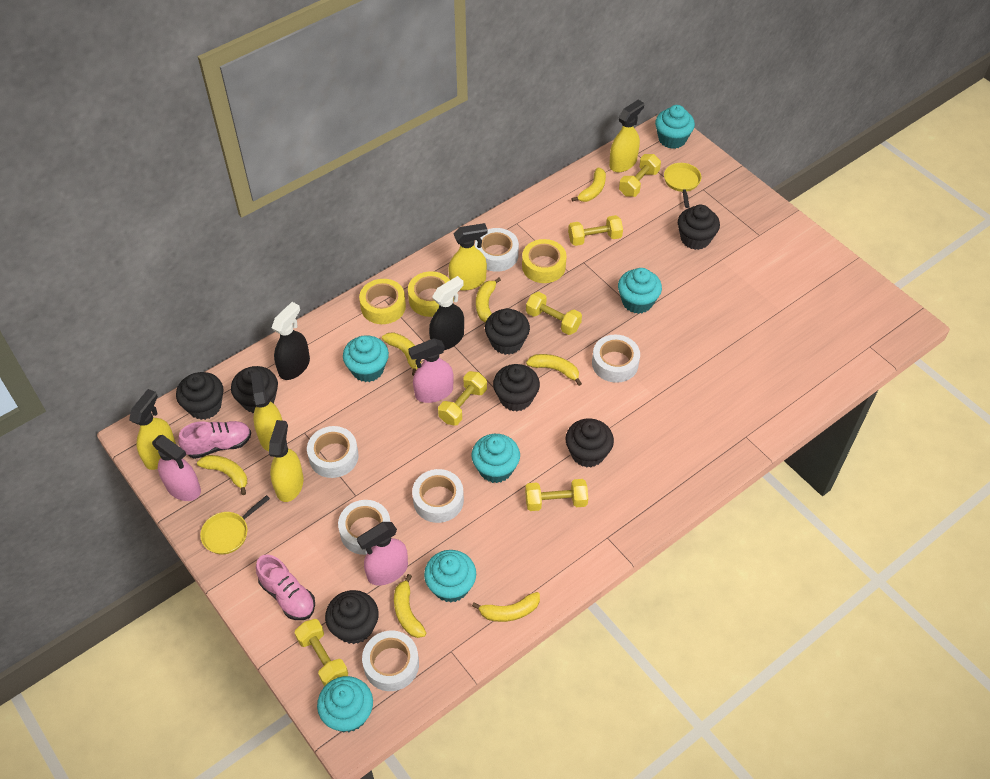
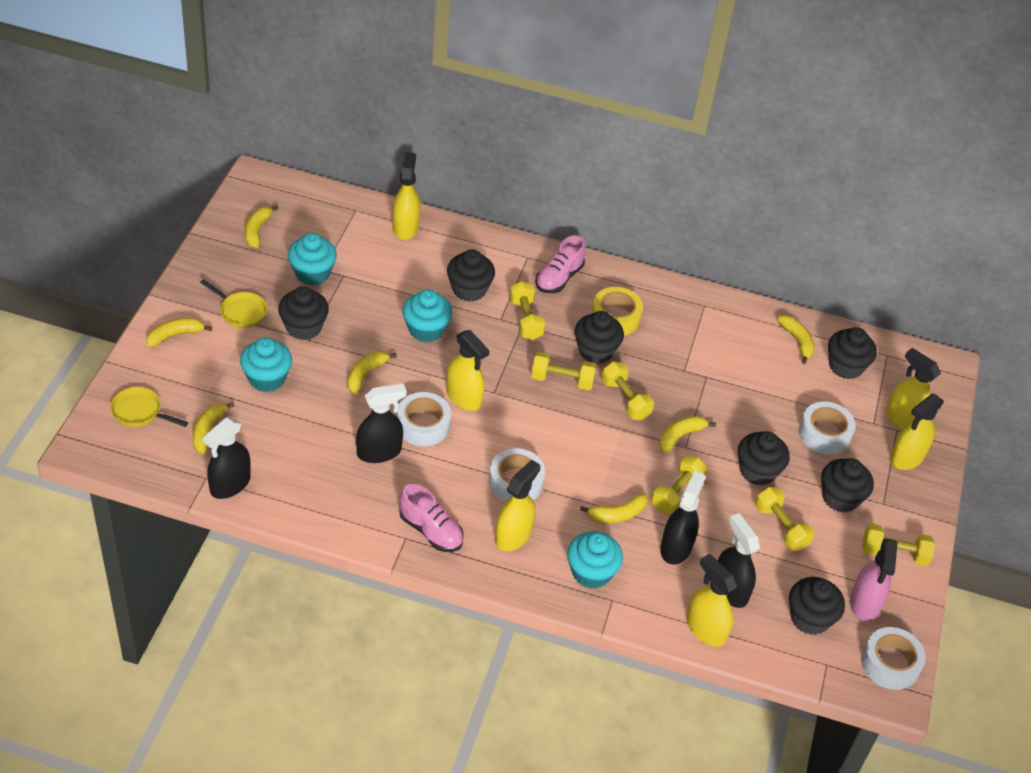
black spray bottle: [271,302,310,380] [429,276,464,350] = 2 -> [203,417,251,499] [356,384,407,463] [660,471,705,565] [718,513,760,608] = 4
pink spray bottle: [152,435,201,501] [357,522,408,585] [408,338,454,403] = 3 -> [850,539,898,622] = 1
turquoise cupcake: [317,676,373,732] [343,336,389,382] [424,550,476,602] [472,434,520,483] [618,268,662,314] [655,105,695,149] = 6 -> [240,338,292,392] [288,233,337,285] [403,289,452,342] [567,531,623,589] = 4
white tape: [307,426,359,478] [338,500,391,555] [362,631,419,691] [412,469,464,523] [475,228,519,272] [592,335,640,383] = 6 -> [397,392,451,446] [489,448,545,502] [799,401,855,455] [861,627,926,690] = 4
yellow spray bottle: [129,389,176,470] [251,371,283,452] [269,420,304,502] [448,223,488,291] [609,100,644,172] = 5 -> [392,152,420,240] [446,330,490,411] [495,459,540,551] [687,554,737,647] [886,348,941,430] [890,393,944,470] = 6
yellow tape: [359,279,406,324] [408,271,450,317] [522,239,567,283] = 3 -> [591,287,643,335] = 1

